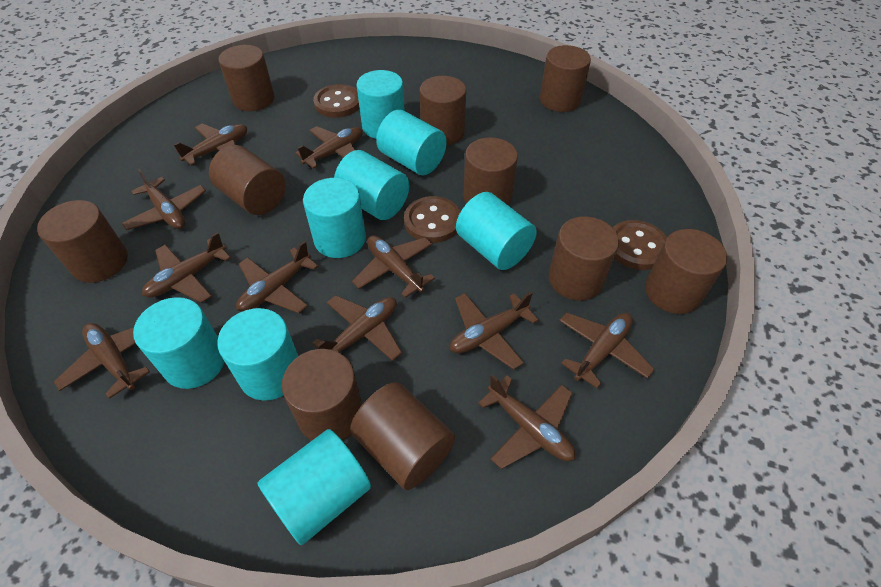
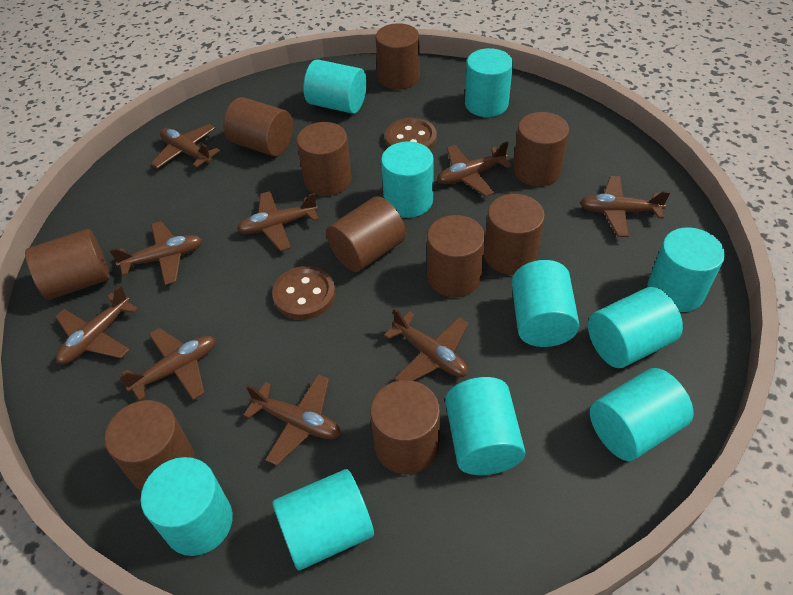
brown button: [313,84,359,118] [404,196,461,243] [613,220,667,270] = 3 -> [272,266,335,320] [385,118,437,150] = 2
brown plane: [54,323,150,399] [122,169,206,230] [142,232,231,303] [174,123,247,165] [236,241,319,313] [295,126,363,169] [312,295,402,361] [352,235,435,298] [450,292,538,370] [478,374,575,469] [559,312,654,388] = 11 -> [55,285,138,364] [109,221,202,285] [119,328,216,401] [151,124,220,169] [237,191,319,251] [243,374,341,465] [384,308,468,381] [437,141,512,197] [580,176,670,237] = 9
turquoise cylinder: [133,297,225,389] [217,308,298,401] [258,429,371,545] [303,178,366,258] [334,150,409,220] [357,70,405,139] [376,110,447,175] [456,192,537,270] = 8 -> [141,457,233,556] [272,469,374,570] [303,59,367,114] [381,141,434,218] [445,377,526,475] [465,48,513,117] [512,260,579,347] [588,287,683,368] [590,368,694,461] [647,227,725,312] = 10

